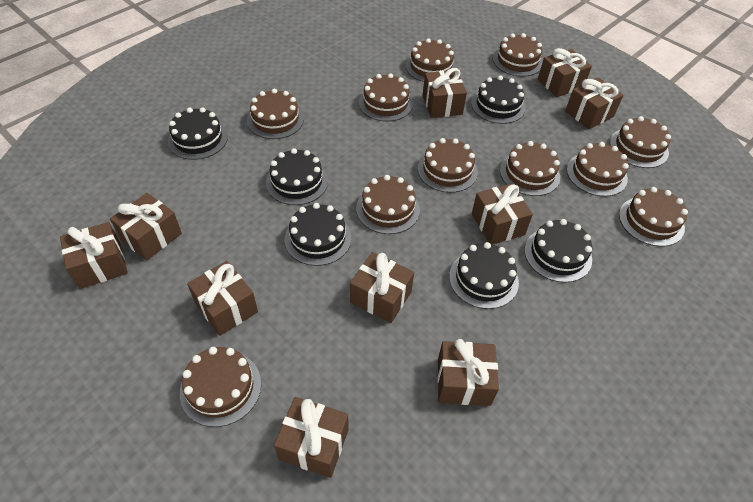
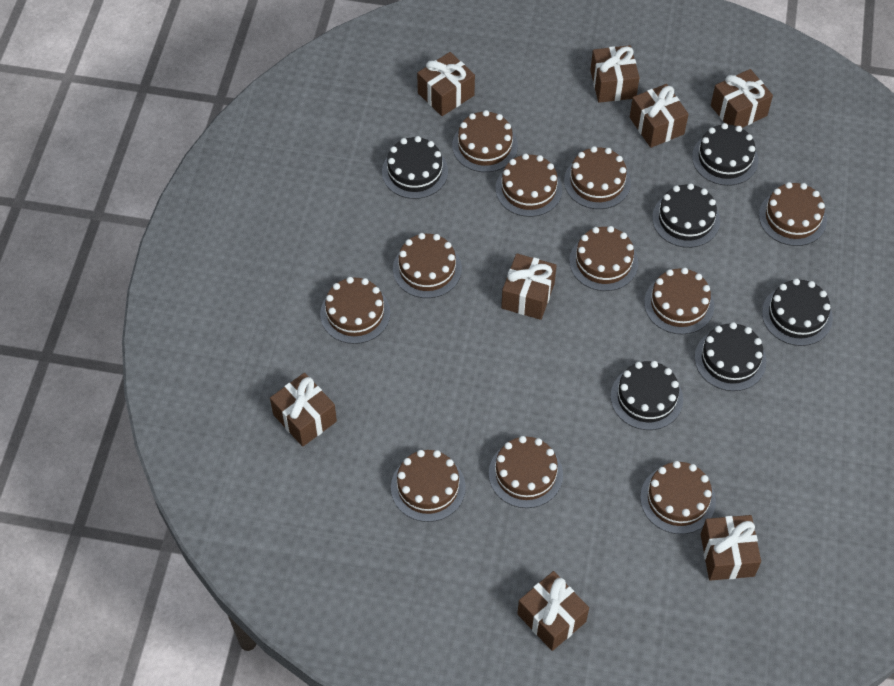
brown gift: [60,222,128,289] [110,193,182,261] [187,261,258,336] [274,397,349,478] [350,252,414,323] [423,68,467,118] [437,339,499,406] [472,184,533,245] [538,48,592,97] [565,77,623,129] = 10 -> [270,373,337,447] [417,52,475,116] [501,253,557,320] [517,571,589,651] [590,45,640,103] [630,84,689,148] [701,515,761,581] [711,69,773,128] = 8

